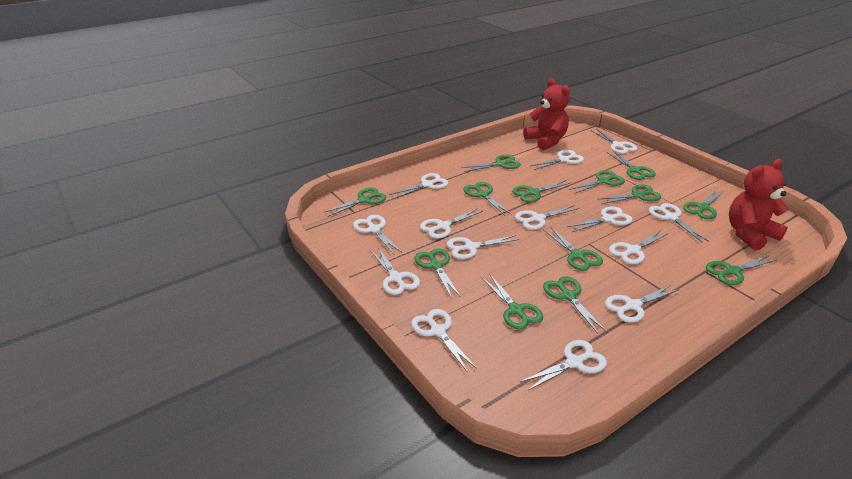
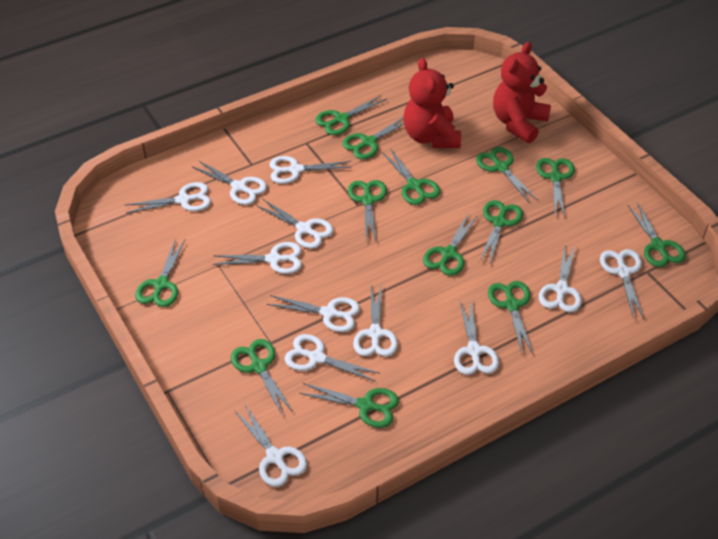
white scissors: [353,215,402,254] [370,247,420,295] [389,173,448,199] [411,309,477,372] [420,208,483,239] [447,235,520,259] [515,205,580,230] [520,340,607,391] [531,150,584,170] [567,206,633,232] [592,129,637,154] [605,285,679,323] [609,230,669,264] [649,203,709,243] = 14 -> [126,182,211,213] [193,160,267,205] [213,242,302,274] [234,405,307,487] [256,199,333,249] [267,295,360,332] [270,156,352,184] [285,334,380,382] [353,282,398,357] [454,300,499,375] [539,244,582,313] [600,249,644,319] = 12

